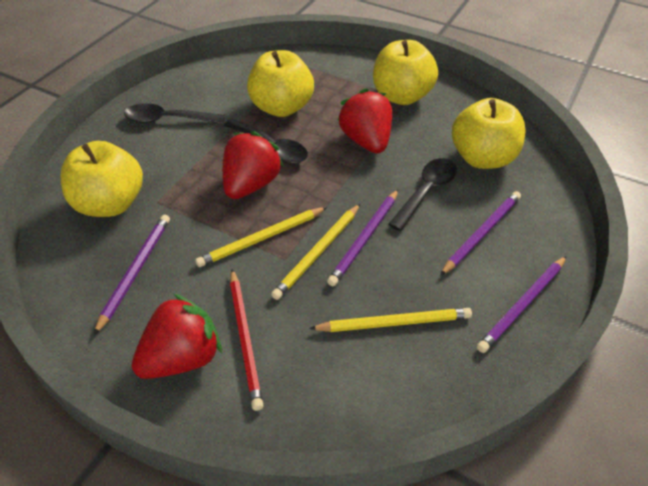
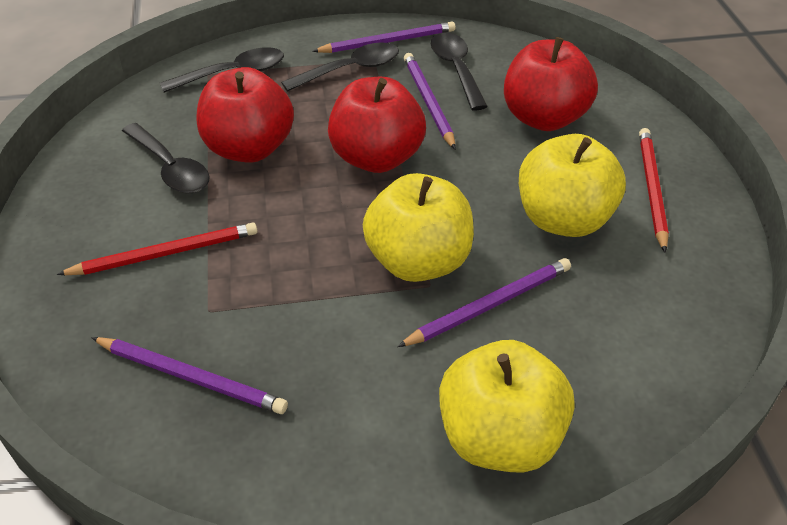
black spoon: [124,103,225,124] [224,119,308,163] [388,158,457,231] = 3 -> [122,123,210,193] [160,47,284,93] [281,42,399,91] [431,33,488,111] = 4
red apple: none = 0 -> [197,67,294,163] [328,77,426,173] [504,37,598,131] = 3
red pencil: [230,269,264,411] = 1 -> [57,222,258,275] [639,128,669,253] = 2
red strawberry: [132,294,222,379] [223,131,283,199] [338,88,392,153] = 3 -> none = 0
yellow apple: [60,141,143,217] [247,50,314,117] [373,40,438,105] [452,98,526,169] = 4 -> [363,173,474,282] [439,340,575,473] [519,134,626,237] = 3
yellow pencil: [195,207,327,267] [271,204,360,300] [309,308,472,332] = 3 -> none = 0

